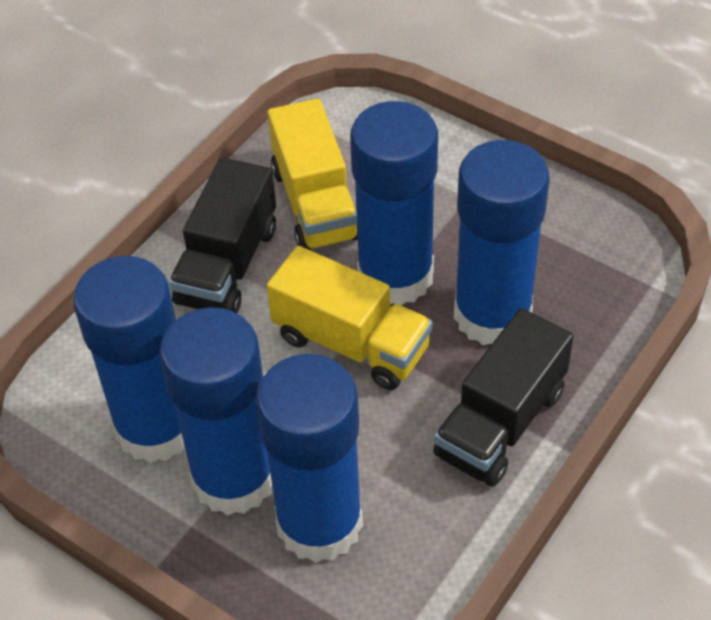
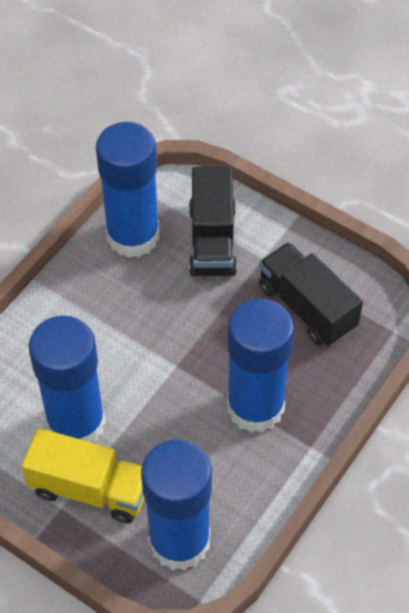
blue glue stick: [73,256,184,463] [159,307,272,516] [256,354,363,563] [350,101,438,305] [454,140,550,345] = 5 -> [29,316,106,443] [96,122,160,258] [141,440,212,571] [227,299,294,433] = 4
yellow truck: [267,246,432,390] [268,98,358,250] = 2 -> [21,428,144,523] = 1

